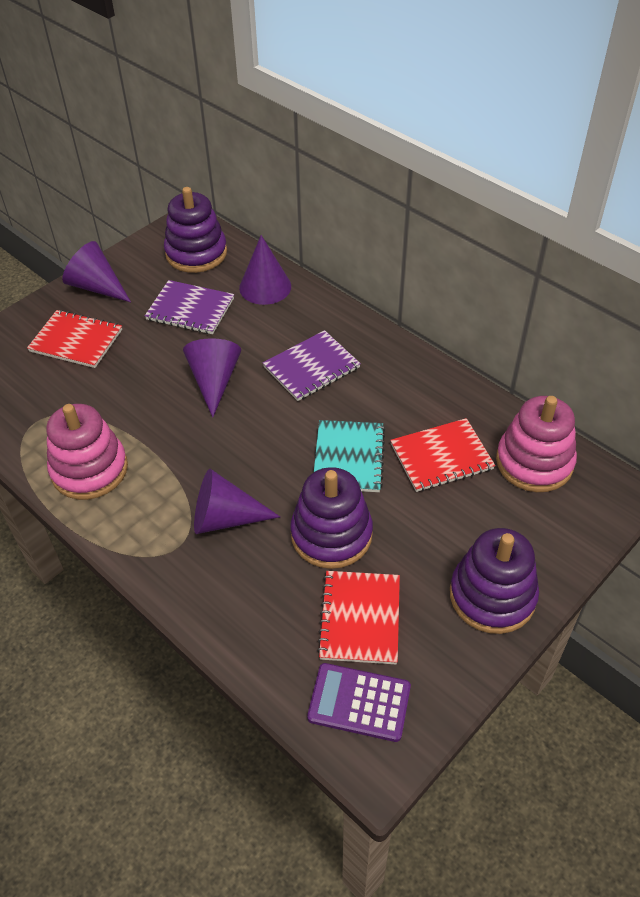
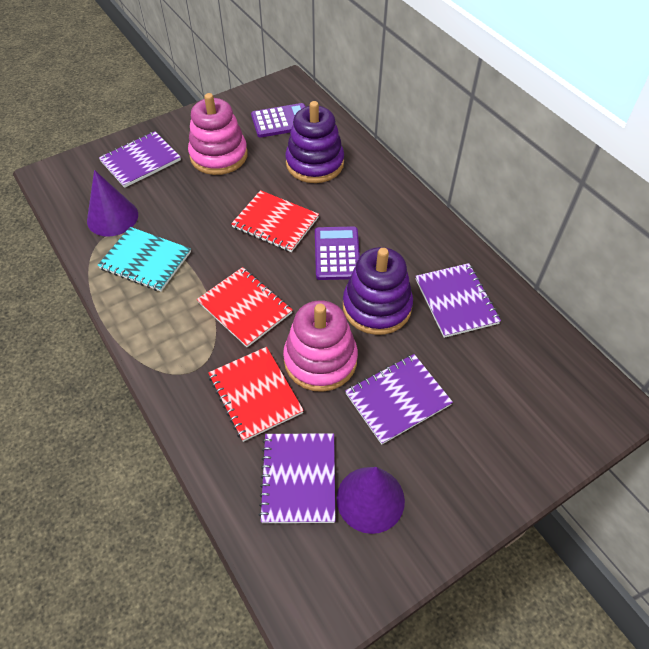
purple calculator: [307,663,411,742] = 1 -> [251,103,305,138] [315,226,360,280] = 2
purple cone: [62,241,131,302] [183,338,241,418] [194,469,280,534] [239,235,291,305] = 4 -> [87,170,138,237] [337,467,405,534] = 2
purple notebook: [145,280,234,334] [263,330,361,401] = 2 -> [99,131,181,188] [259,433,335,523] [345,354,453,445] [415,263,501,338] = 4
purple stacking toy: [164,187,227,273] [290,467,373,569] [450,528,539,634] = 3 -> [285,101,344,183] [343,247,413,335] = 2

